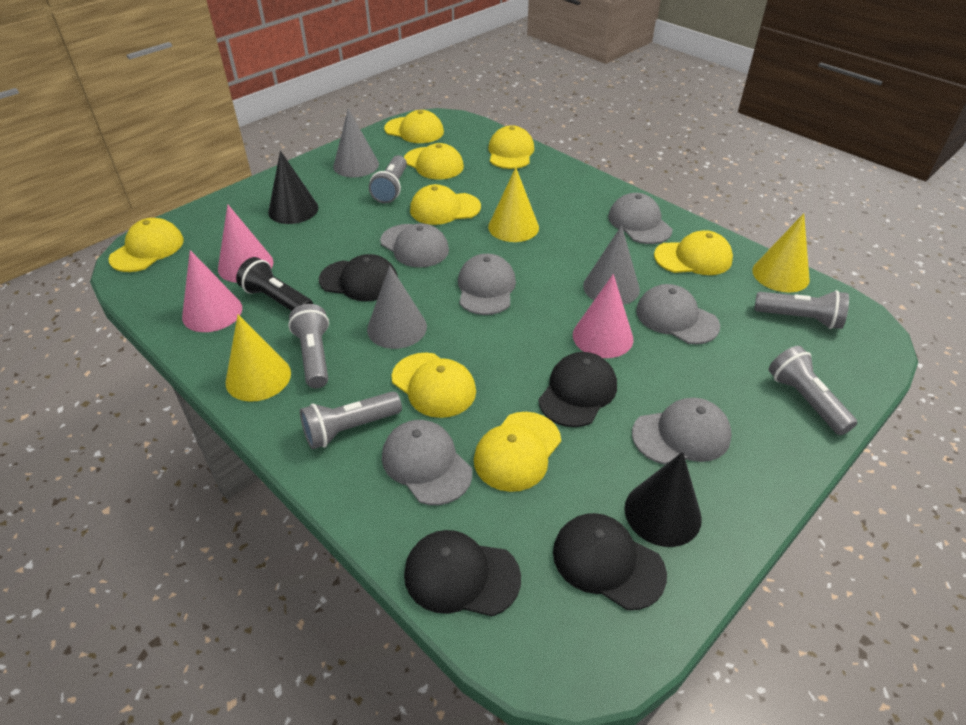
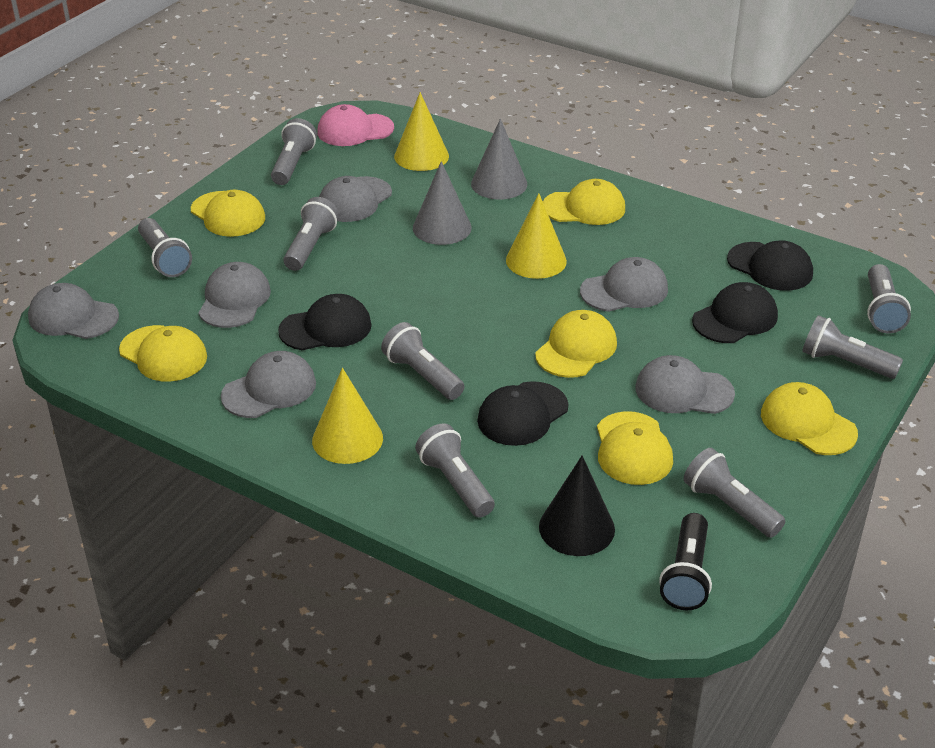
black cone: [268,151,318,224] [625,452,702,547] = 2 -> [539,455,615,556] = 1
grey cone: [333,109,379,177] [367,265,427,349] [583,226,640,305] = 3 -> [413,161,472,245] [471,119,527,199] = 2
grey flashlight: [288,304,329,388] [300,391,402,449] [369,155,407,203] [754,290,849,329] [769,346,857,435] = 5 -> [138,218,192,277] [271,118,317,185] [283,197,339,271] [381,322,465,400] [415,423,495,518] [684,448,785,538] [802,315,903,379] [867,264,911,334] = 8
pink cap: none = 0 -> [317,104,394,146] = 1
pink cone: [182,250,242,332] [218,204,274,283] [573,274,633,358] = 3 -> none = 0
yellow cap: [109,218,184,272] [384,110,444,143] [391,353,476,418] [404,143,464,180] [410,184,481,225] [474,412,561,492] [488,125,534,169] [654,230,733,275] = 8 -> [119,325,207,381] [191,190,265,237] [535,310,617,378] [543,179,625,225] [597,411,673,485] [761,382,858,455] = 6

